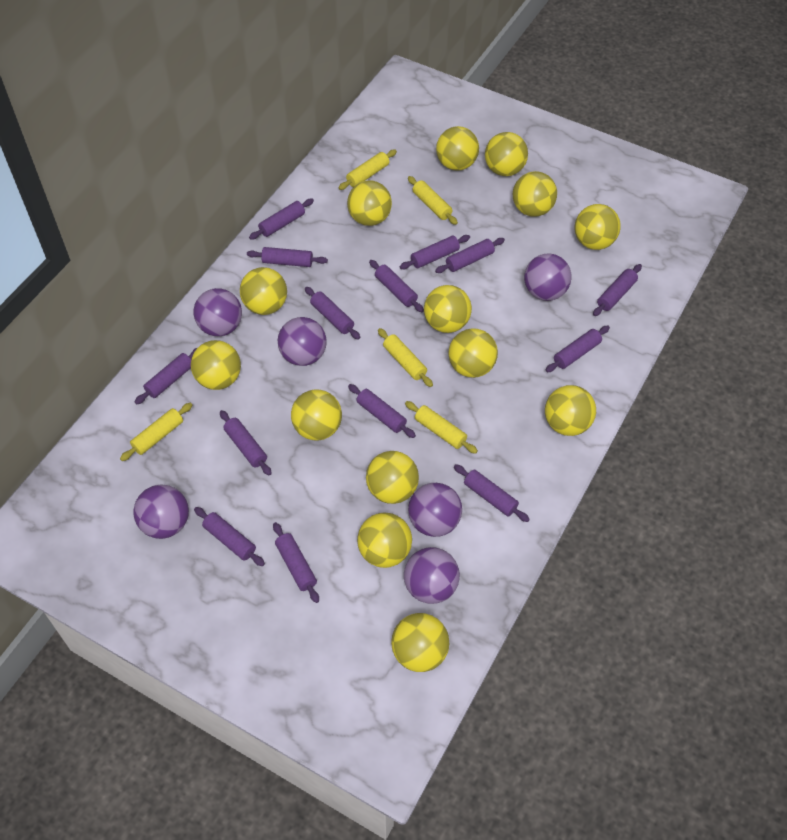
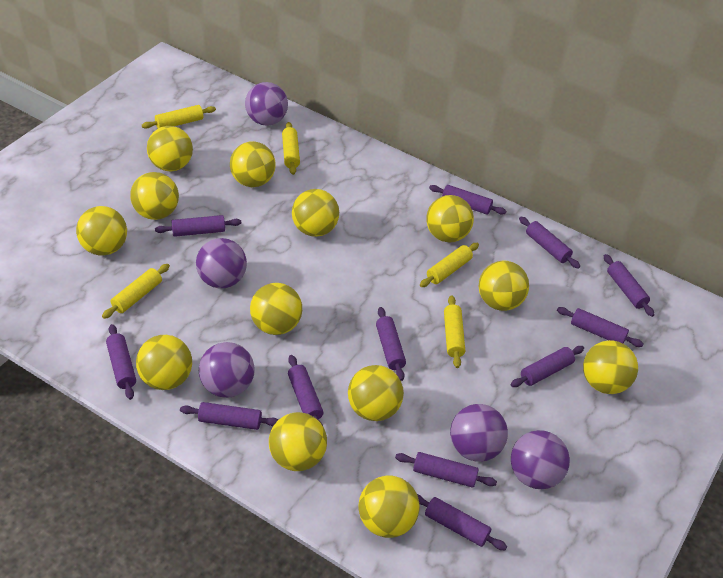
purple ball: [133,484,189,539] [194,288,242,336] [278,317,327,366] [404,547,460,604] [408,483,462,537] [524,253,572,301] = 6 -> [196,238,247,289] [199,342,255,398] [245,82,288,125] [450,404,508,462] [511,430,570,489] = 5
purple rolling pin: [135,348,197,404] [194,507,265,566] [220,410,272,476] [247,247,328,267] [249,199,314,240] [273,522,319,603] [305,287,360,340] [348,384,416,438] [369,260,424,312] [400,235,470,269] [435,238,505,273] [454,464,530,522] [546,326,610,372] [593,264,642,316] = 14 -> [106,324,136,400] [155,215,241,237] [180,402,278,430] [288,355,323,425] [376,307,406,381] [395,452,497,488] [417,494,507,550] [429,185,506,215] [511,346,584,387] [519,217,580,269] [557,307,644,347] [604,254,654,317] = 12
yellow ball: [191,340,241,390] [240,267,287,315] [291,389,342,441] [347,180,392,226] [357,512,412,568] [366,451,419,504] [391,613,449,672] [424,285,472,333] [436,126,479,171] [448,328,498,378] [485,132,528,176] [513,171,557,217] [545,385,596,436] [575,204,621,250] = 14 -> [76,206,127,255] [130,172,179,220] [136,335,192,390] [147,126,193,171] [230,141,276,187] [250,283,302,335] [269,412,327,471] [292,189,339,237] [348,365,404,421] [358,475,420,538] [426,195,474,242] [479,261,529,311] [583,340,638,394] = 13

